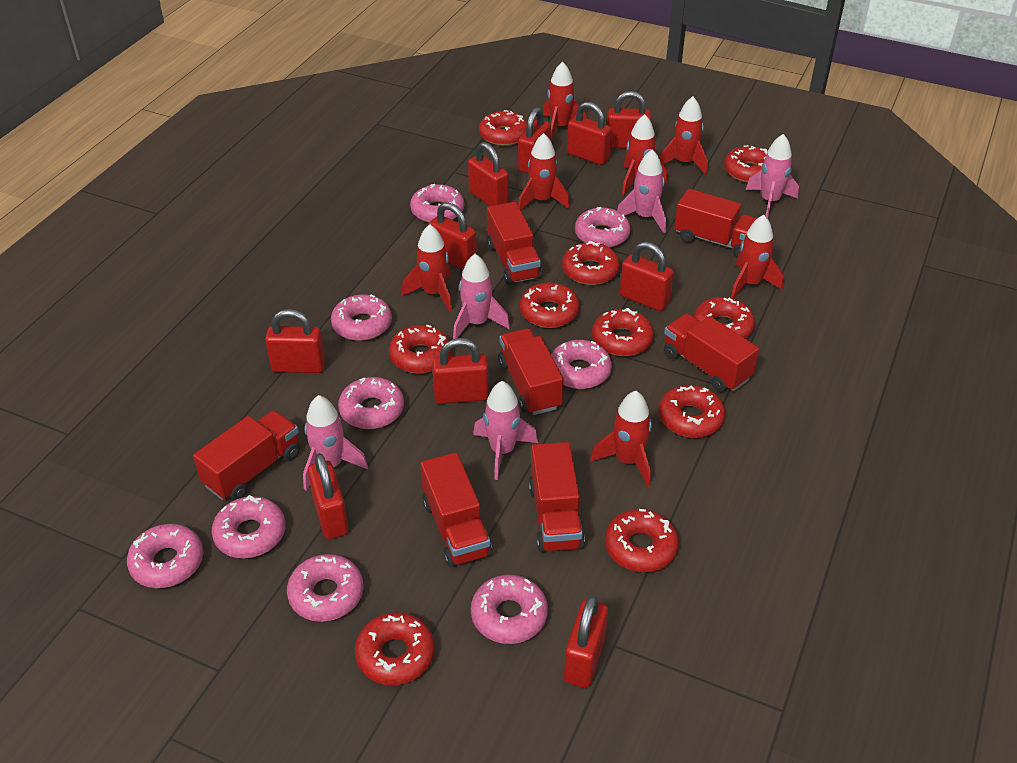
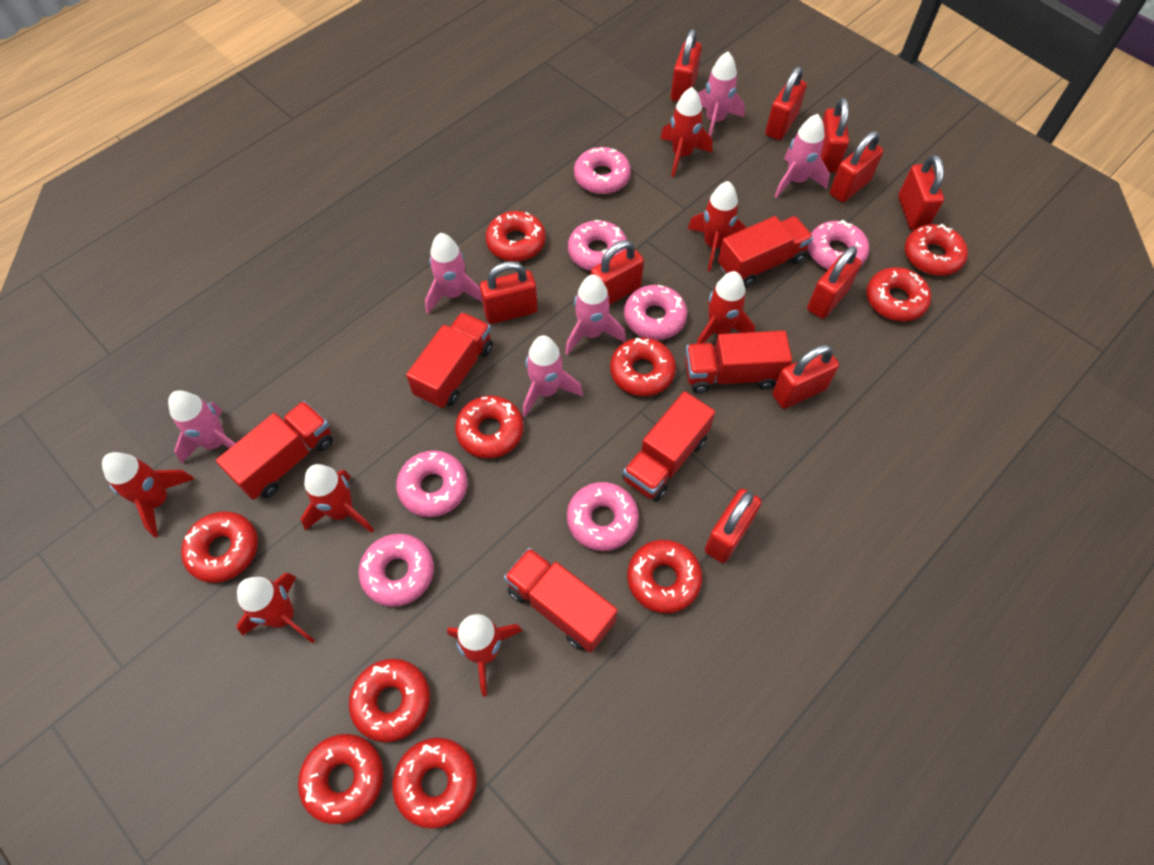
pink donut: [127,524,203,588] [212,495,286,558] [287,554,364,622] [331,294,392,341] [338,377,404,429] [410,184,464,223] [471,575,548,644] [551,340,612,389] [575,207,631,248] = 9 -> [358,534,434,607] [396,450,468,517] [567,482,639,551] [568,220,627,271] [574,147,631,194] [624,285,687,340] [808,220,869,269] = 7
pink rocket: [303,395,368,490] [453,254,510,339] [473,381,538,480] [617,149,666,233] [746,134,799,219] = 5 -> [168,390,236,464] [425,233,482,314] [522,335,583,417] [565,275,626,355] [698,52,745,137] [774,114,830,198] = 6
red truck: [193,410,300,500] [420,452,492,567] [487,202,542,285] [498,328,564,415] [529,442,585,552] [664,313,759,392] [674,189,757,258] = 7 -> [216,401,333,500] [406,312,493,409] [504,548,618,653] [622,391,715,502] [685,331,792,393] [718,216,813,287] = 6

